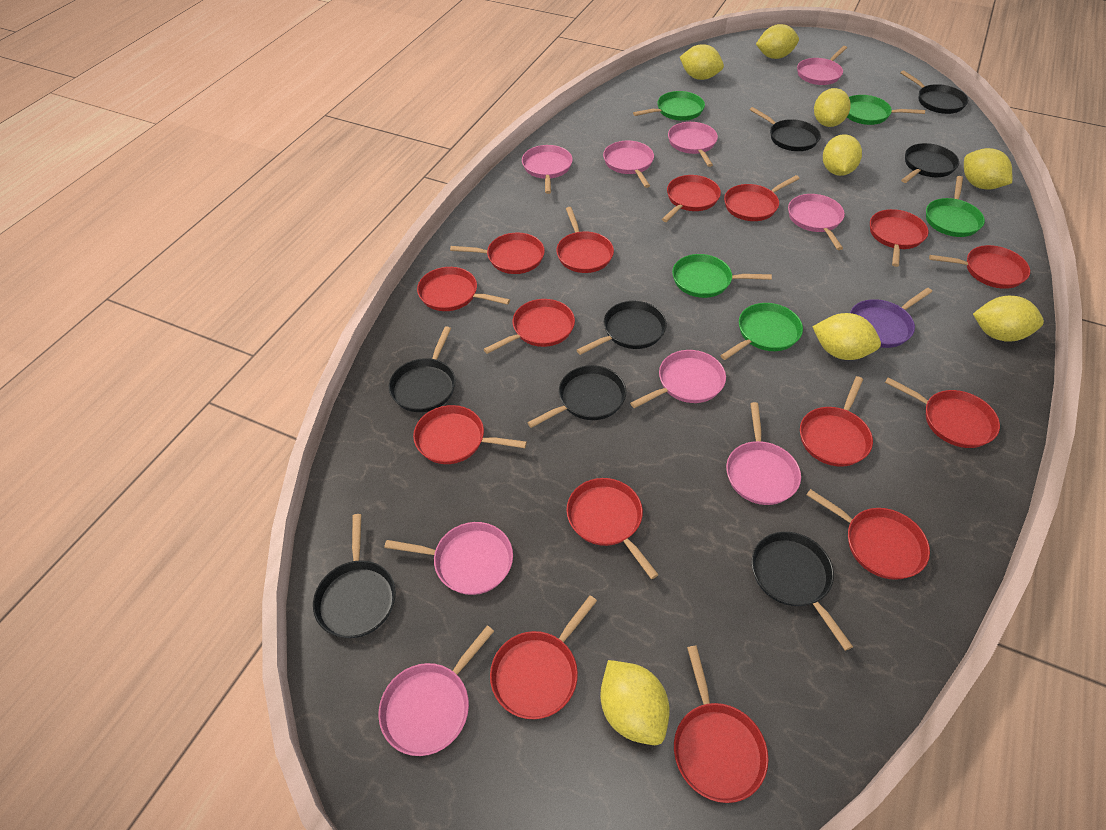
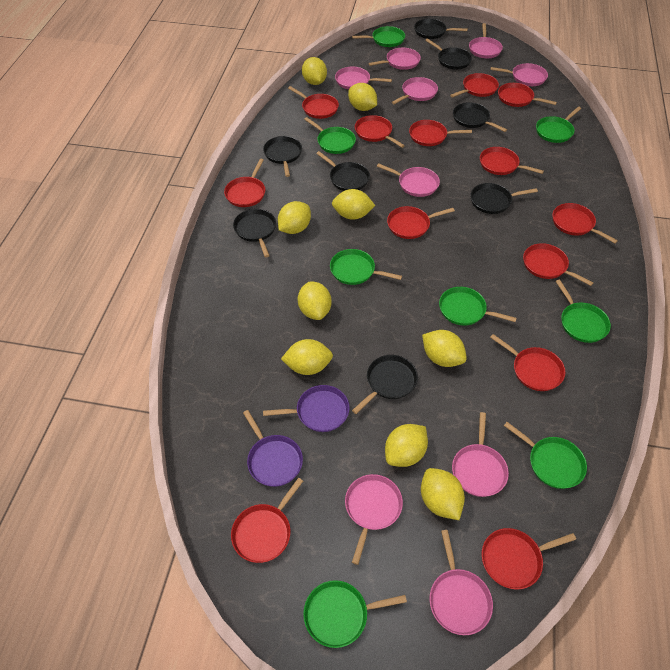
green pan: [633,91,705,121] [672,254,772,298] [720,303,803,360] [847,95,925,125] [926,176,985,237] = 5 -> [303,580,407,648] [304,117,356,154] [330,249,402,285] [352,26,405,47] [439,287,517,326] [504,422,587,489] [536,107,581,143] [555,280,611,343] = 8
purple pan: [850,288,932,348] = 1 -> [243,410,303,487] [263,385,350,432] = 2
red pan: [413,405,527,464] [417,267,510,311] [450,233,545,274] [484,299,575,354] [490,595,597,719] [556,207,614,273] [566,478,659,579] [662,175,721,222] [674,646,768,803] [724,175,800,221] [800,376,873,467] [806,489,930,580] [870,209,929,267] [885,377,1000,448] [929,245,1030,289] = 15 -> [224,159,265,207] [231,478,303,563] [288,86,339,119] [355,115,405,148] [387,206,455,239] [409,120,472,146] [450,73,499,98] [480,147,544,175] [482,528,576,589] [490,334,565,391] [498,83,557,107] [523,243,594,286] [552,203,618,244] = 13
yellow lemon: [600,660,670,745] [680,44,724,80] [756,24,799,59] [813,313,881,360] [814,88,851,127] [823,134,862,176] [964,148,1012,190] [973,296,1044,342] = 8 -> [278,201,311,234] [281,339,333,375] [298,281,331,320] [302,57,327,85] [332,189,375,220] [348,83,377,111] [385,424,428,467] [421,468,465,520] [422,330,467,367] = 9

